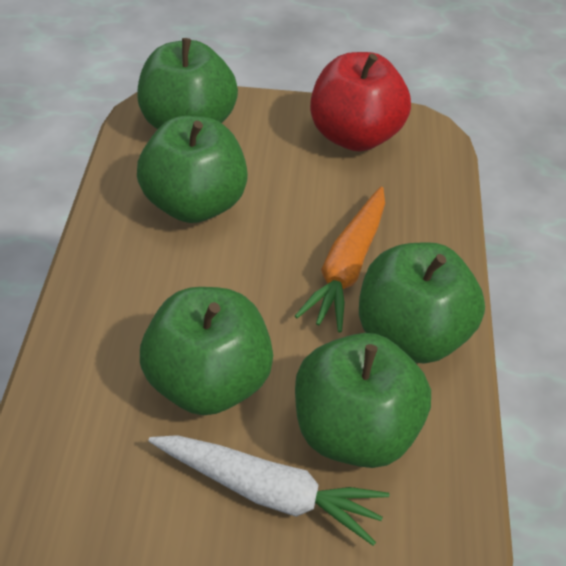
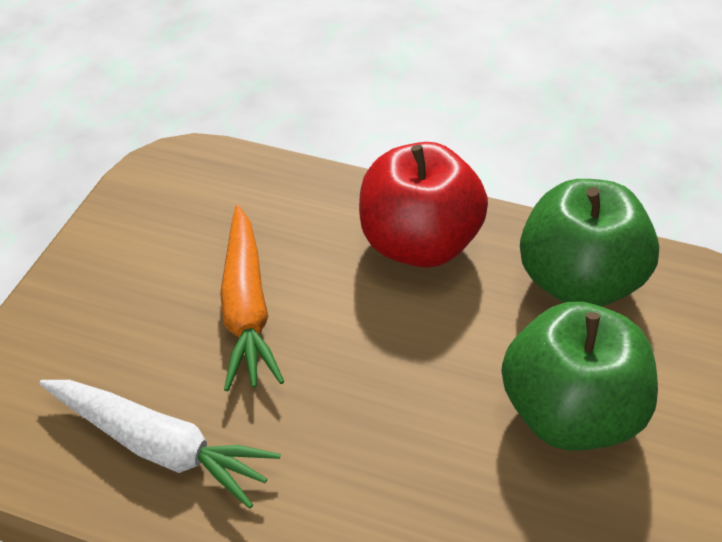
green apple: [137,38,238,129] [137,116,248,223] [140,287,273,415] [295,333,431,468] [359,242,485,364] = 5 -> [501,302,658,451] [520,179,659,307] = 2

